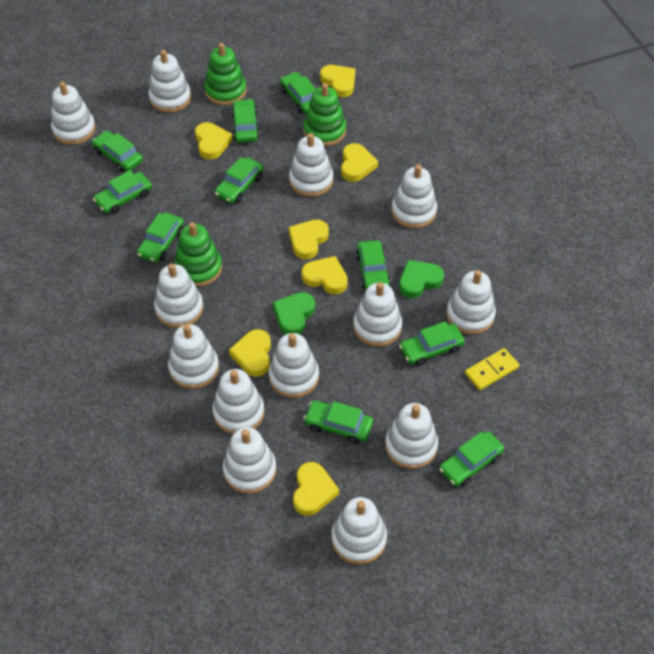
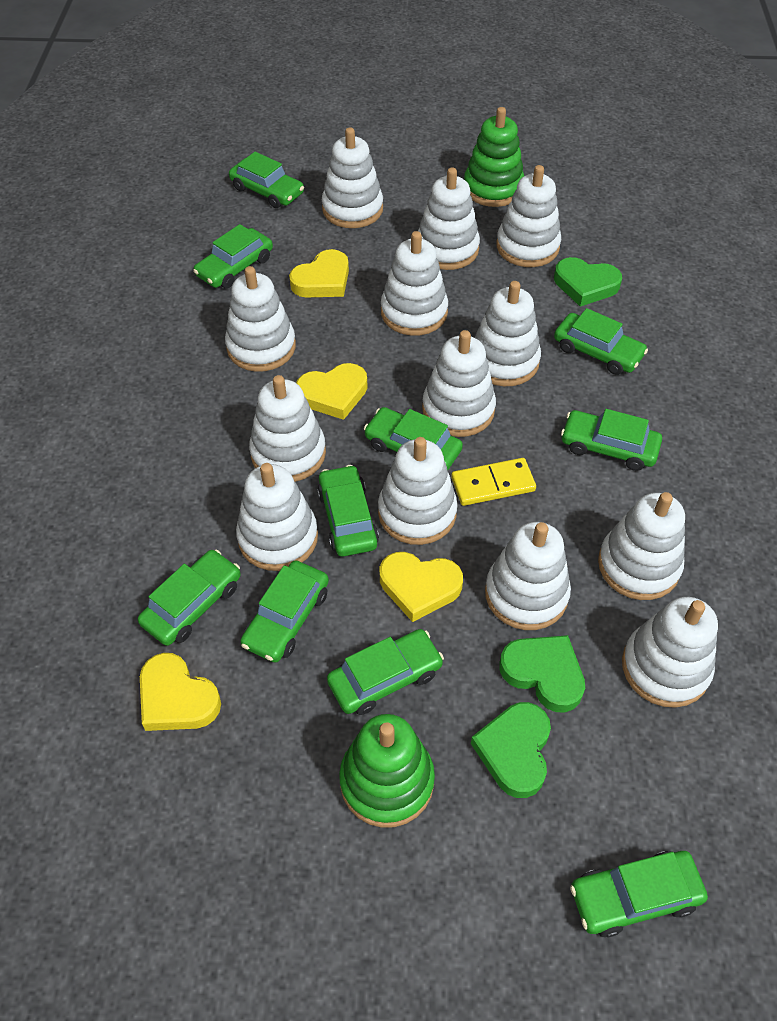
green heart: [273,292,315,334] [399,260,444,298] = 2 -> [471,702,551,798] [499,635,585,712] [554,257,622,307] = 3
green stacking toy: [174,222,222,287] [204,43,247,105] [303,83,346,146] = 3 -> [339,714,435,828] [464,107,524,207] = 2
yellow heart: [195,122,233,159] [229,329,271,377] [289,220,329,260] [293,462,339,516] [301,256,348,294] [320,65,355,97] [341,143,378,182] = 7 -> [140,653,221,731] [289,249,349,297] [296,363,368,420] [380,552,463,622] = 4

